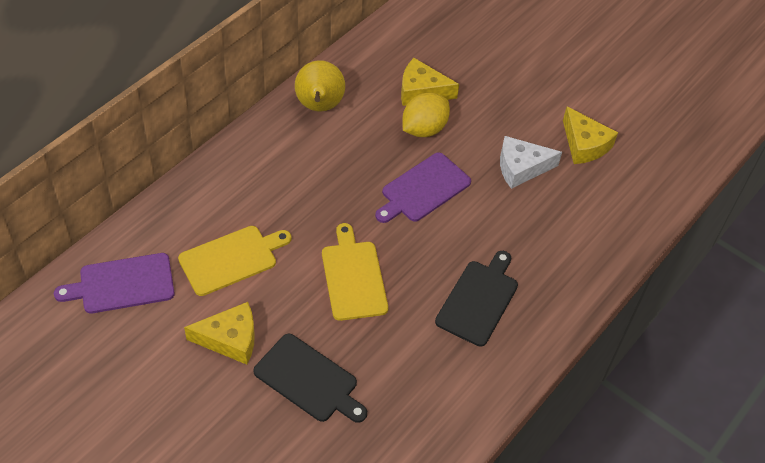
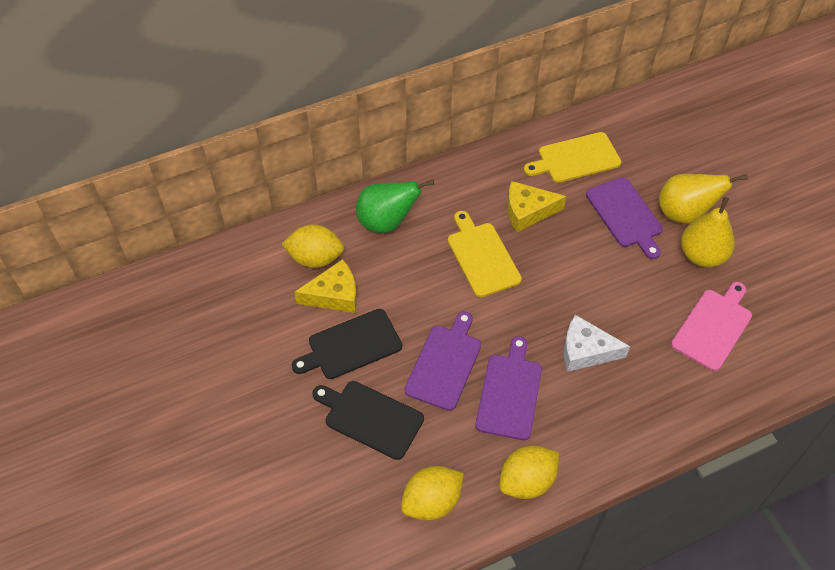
green pear: none = 0 -> [356,179,434,233] = 1
pink cutting board: none = 0 -> [671,282,752,371] = 1
purple cutting board: [54,253,175,313] [375,152,471,223] = 2 -> [404,311,481,411] [476,336,542,440] [586,177,663,259] = 3
yellow cheese: [184,302,255,365] [401,58,459,106] [563,107,618,164] = 3 -> [294,259,357,313] [507,181,566,232] = 2
yellow lemon: [402,93,450,137] = 1 -> [282,224,344,268] [401,466,464,521] [499,445,559,499] = 3
yellow pear: [295,60,345,112] = 1 -> [659,174,748,224] [681,197,735,267] = 2

